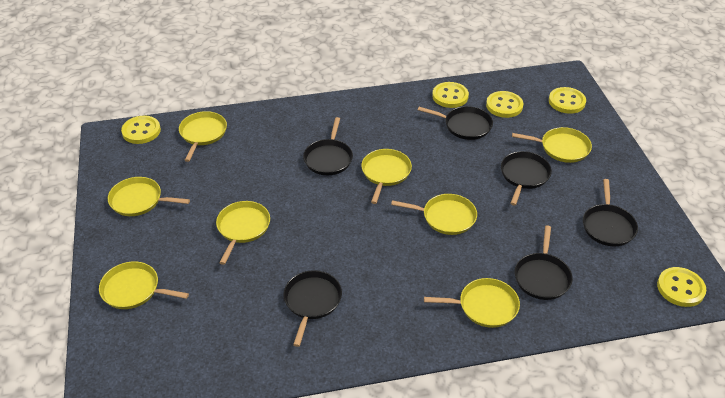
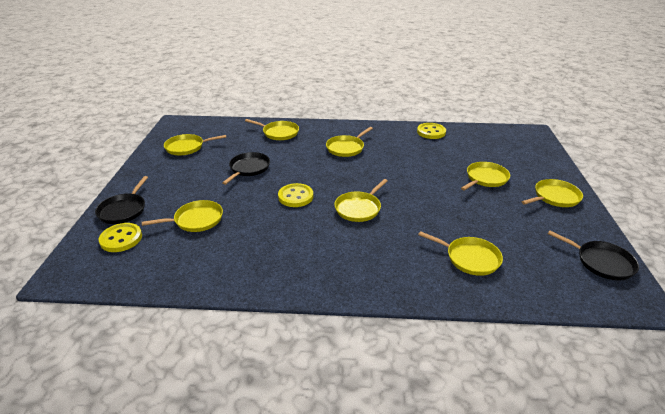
black pan: [283,270,342,347] [303,117,353,175] [418,106,493,140] [501,151,552,206] [515,226,573,300] [583,179,638,246] = 6 -> [95,176,148,224] [222,152,270,185] [548,231,639,280] = 3
yellow button: [121,116,161,144] [432,82,469,108] [486,91,523,118] [549,87,586,114] [657,267,706,307] = 5 -> [99,223,142,252] [278,183,313,207] [417,123,446,139] = 3

